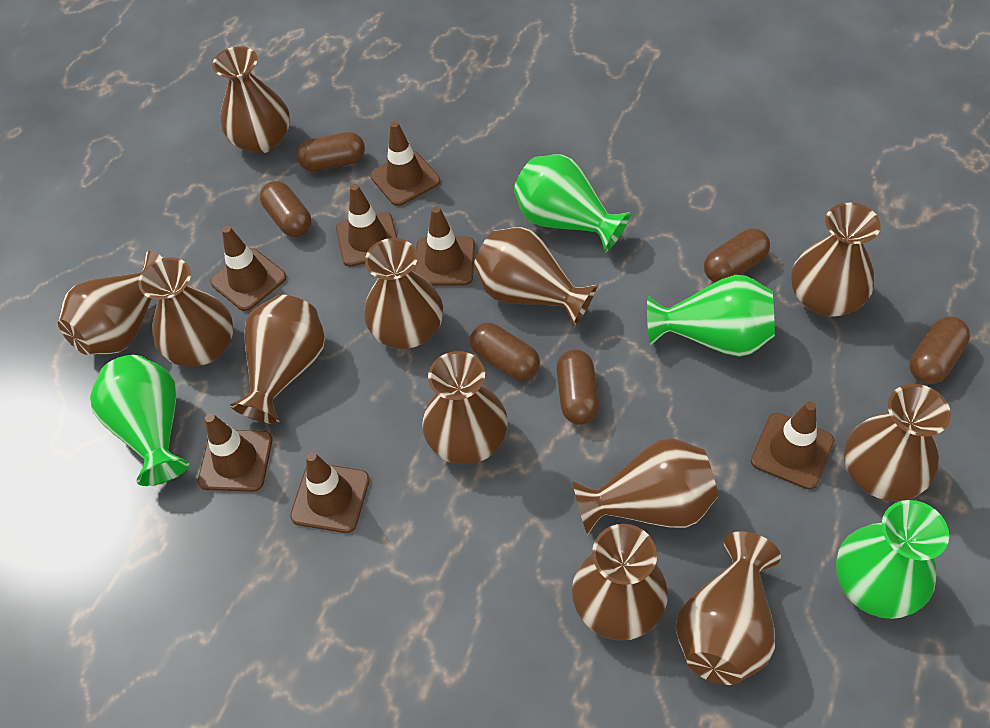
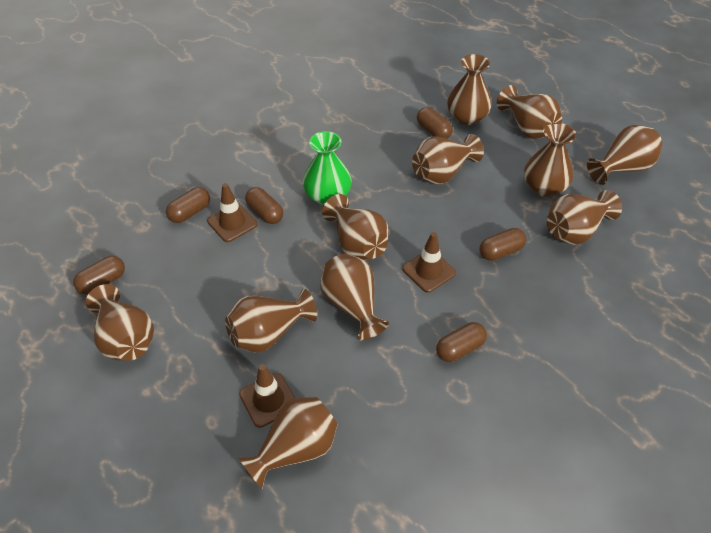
brown traffic cone: [198,413,272,492] [210,226,287,311] [290,452,370,533] [336,184,397,267] [370,121,440,206] [414,206,475,286] [751,401,834,490] = 7 -> [207,183,258,242] [239,364,295,428] [402,232,456,293] = 3
brown vase: [58,251,163,355] [138,257,233,367] [212,46,290,154] [230,295,325,424] [364,238,443,349] [422,351,508,464] [474,227,598,327] [572,524,668,641] [573,438,718,535] [676,531,781,685] [791,203,881,317] [844,384,951,501] = 12 -> [86,284,154,361] [225,289,317,353] [238,397,338,490] [320,253,389,340] [322,194,389,260] [412,134,484,184] [447,54,492,125] [497,85,562,139] [524,123,576,197] [547,190,622,245] [587,125,662,185] = 11
green vase: [90,355,189,486] [514,155,631,253] [647,275,775,357] [836,500,949,619] = 4 -> [303,131,352,205] = 1

